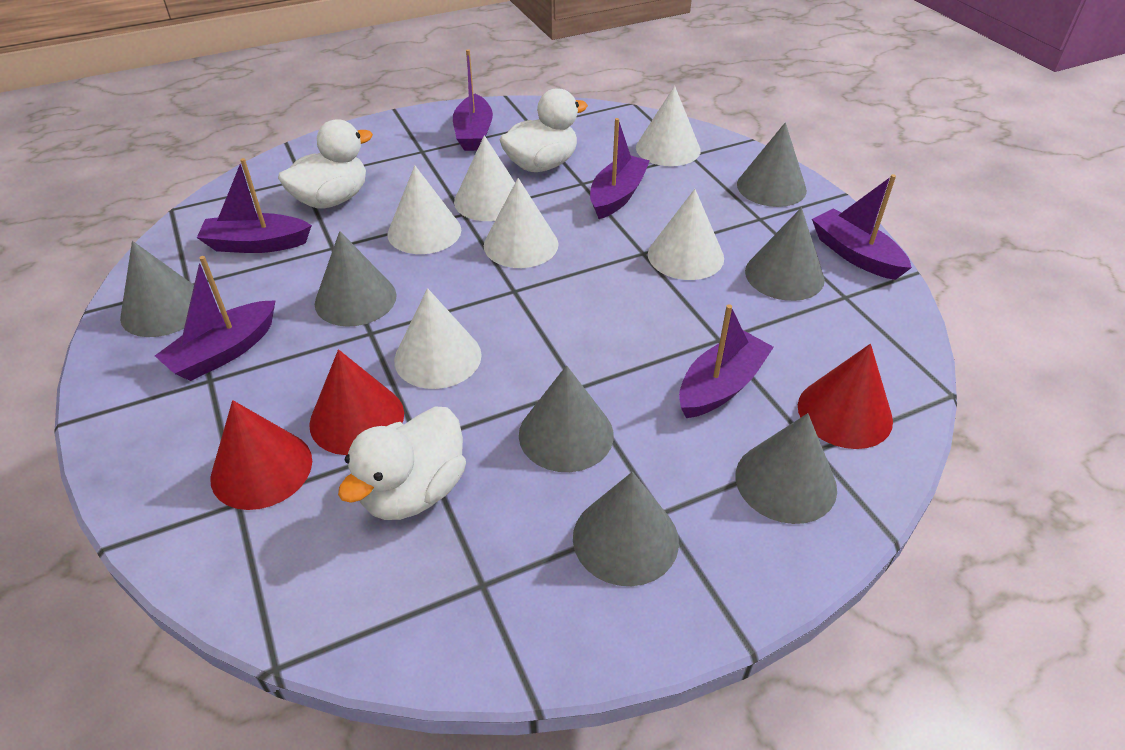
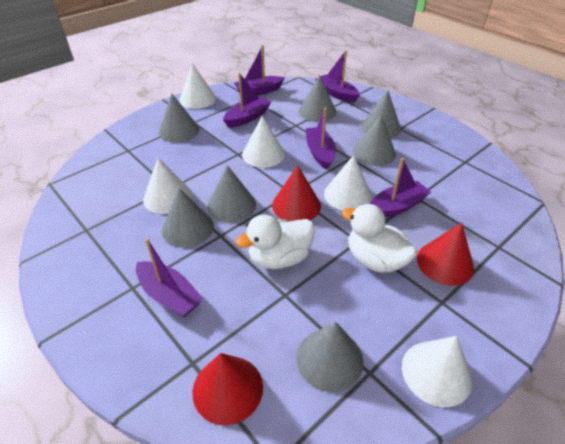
white cone: [388,165,461,254] [394,288,482,389] [454,135,515,221] [484,178,558,268] [636,86,701,166] [648,189,724,280] = 6 -> [143,158,192,214] [179,63,216,109] [242,116,285,168] [324,155,372,210] [402,336,472,407] = 5
white duck: [278,119,373,208] [338,406,466,520] [500,88,588,172] = 3 -> [236,215,315,269] [342,204,417,273] = 2

